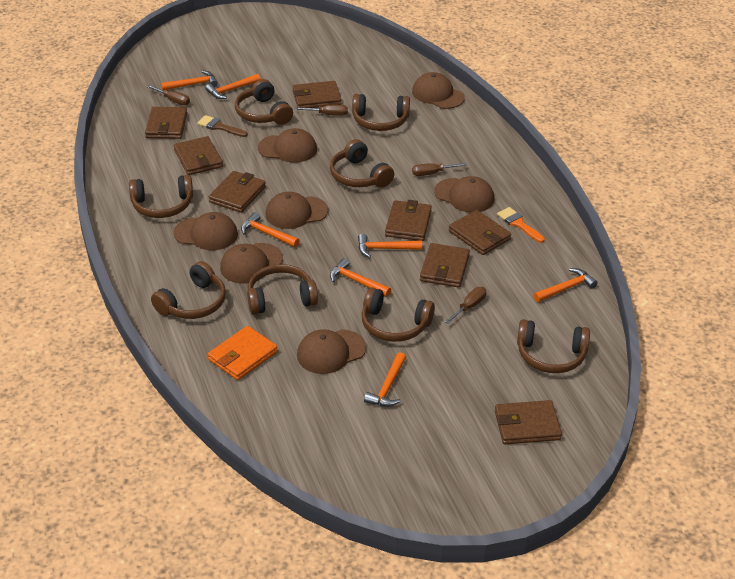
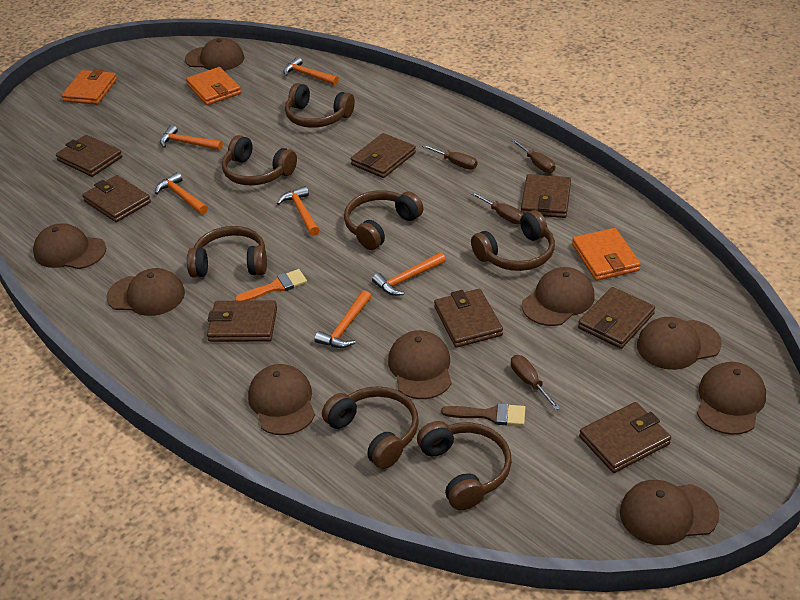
brown cap: [174,212,238,250] [220,243,283,284] [258,128,317,163] [265,192,328,229] [297,329,366,374] [412,72,465,109] [434,176,494,213] = 7 -> [33,223,106,269] [106,268,185,316] [185,38,244,71] [248,364,315,435] [388,330,452,399] [522,267,595,326] [620,480,720,545] [637,317,722,370] [697,362,766,435] = 9
brown headphones: [129,175,193,218] [151,261,226,319] [235,79,293,125] [247,264,318,314] [330,139,394,187] [352,94,410,131] [361,287,435,342] [517,319,590,373] = 8 -> [187,226,267,278] [222,135,297,185] [285,83,355,128] [322,386,419,469] [344,190,423,250] [417,421,512,510] [471,210,555,271] = 7
orange hammer: [161,71,218,91] [206,74,261,99] [241,212,299,247] [330,258,391,297] [358,234,422,258] [364,352,406,407] [533,268,598,302] = 7 -> [155,172,208,215] [160,125,223,150] [277,186,319,236] [284,57,339,85] [314,290,371,348] [372,252,446,296] = 6
orange wallet: [208,326,278,380] = 1 -> [62,69,117,105] [186,67,241,105] [572,228,641,281] = 3

